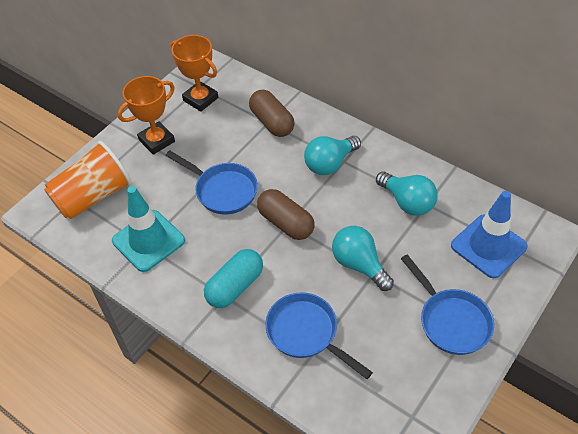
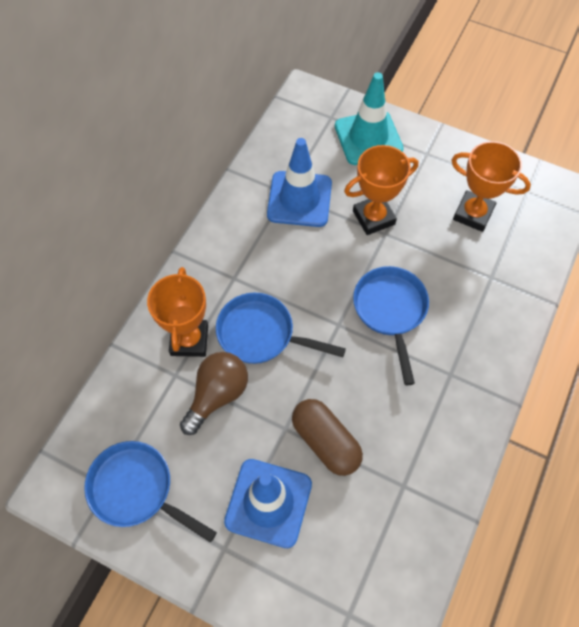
blue traffic cone: [451,191,527,278] = 1 -> [224,459,312,548] [267,138,332,227] = 2
brown capsule: [249,90,294,137] [257,189,315,240] = 2 -> [292,399,363,476] = 1
brown light bulb: none = 0 -> [180,352,248,435] = 1
orange cup: [44,141,132,219] = 1 -> none = 0
orange trophy: [118,76,175,155] [171,35,218,112] = 2 -> [147,267,208,357] [344,145,418,235] [452,141,531,232] = 3
turquoise capsule: [204,249,263,308] = 1 -> none = 0
turquoise light bulb: [304,136,361,175] [332,226,394,291] [376,172,437,216] = 3 -> none = 0

